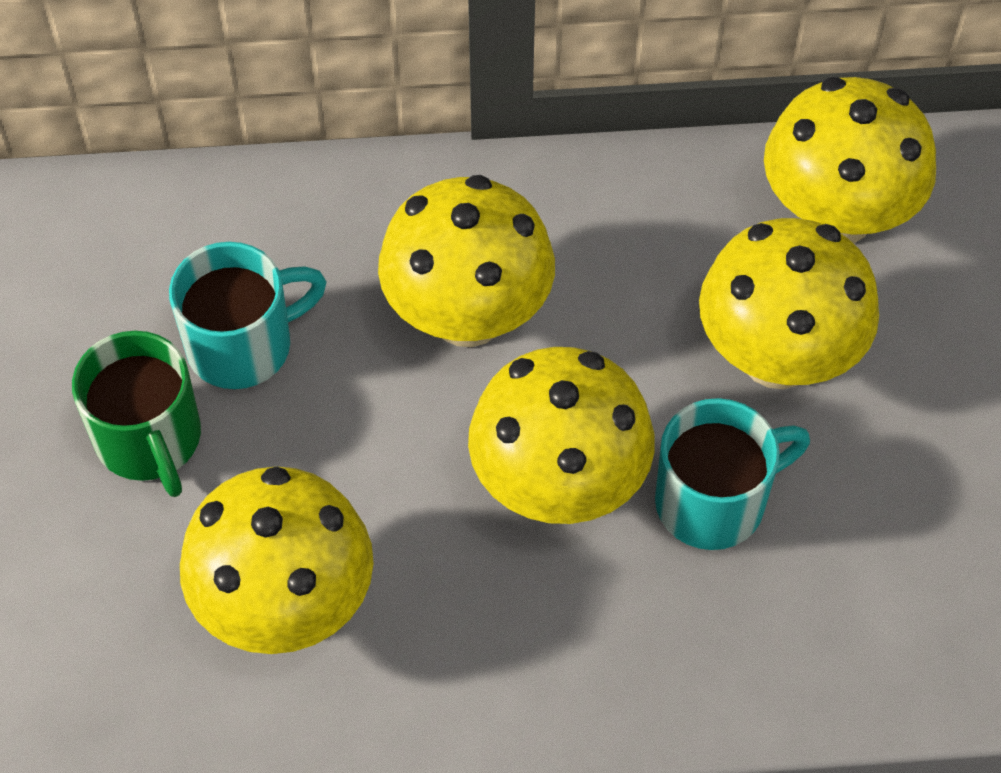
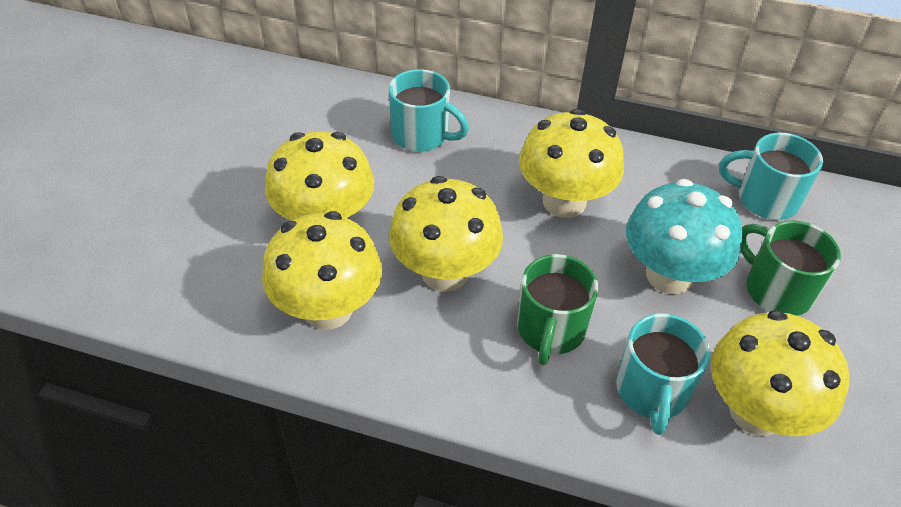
green mug: [72,331,201,497] = 1 -> [517,254,598,365] [741,221,841,316] = 2
turquoise mug: [169,242,326,389] [655,398,810,550] = 2 -> [389,69,469,152] [616,313,710,435] [719,133,823,220] = 3
turquoise mushroom: none = 0 -> [626,179,743,294] = 1

